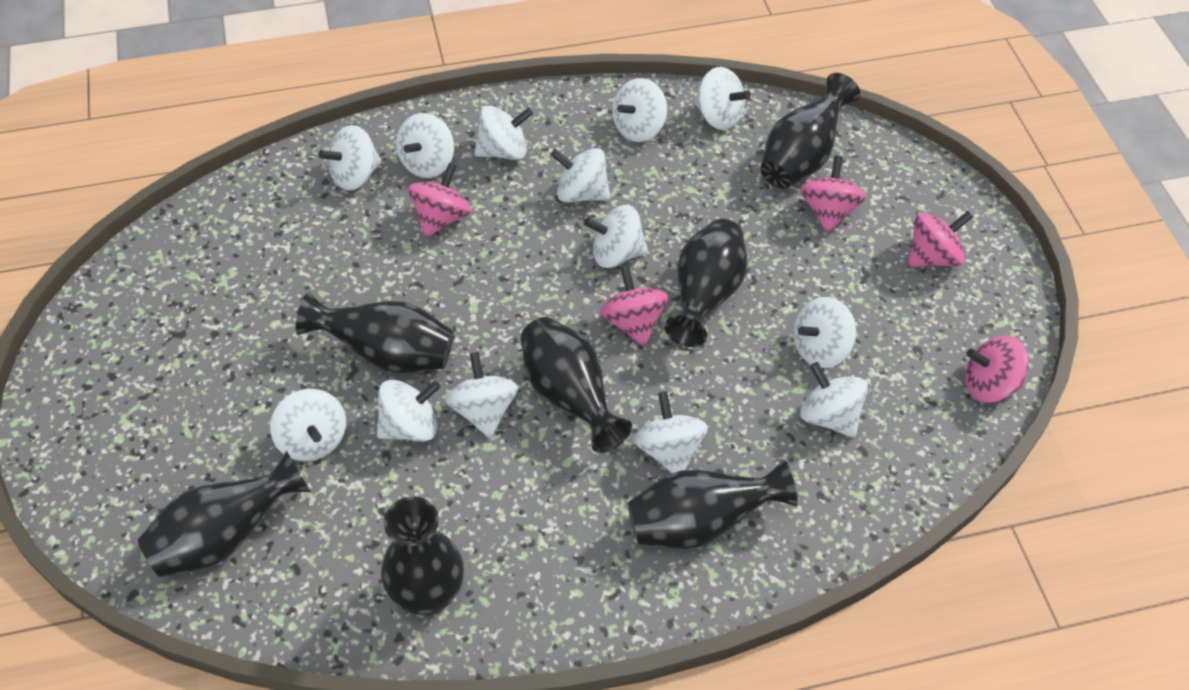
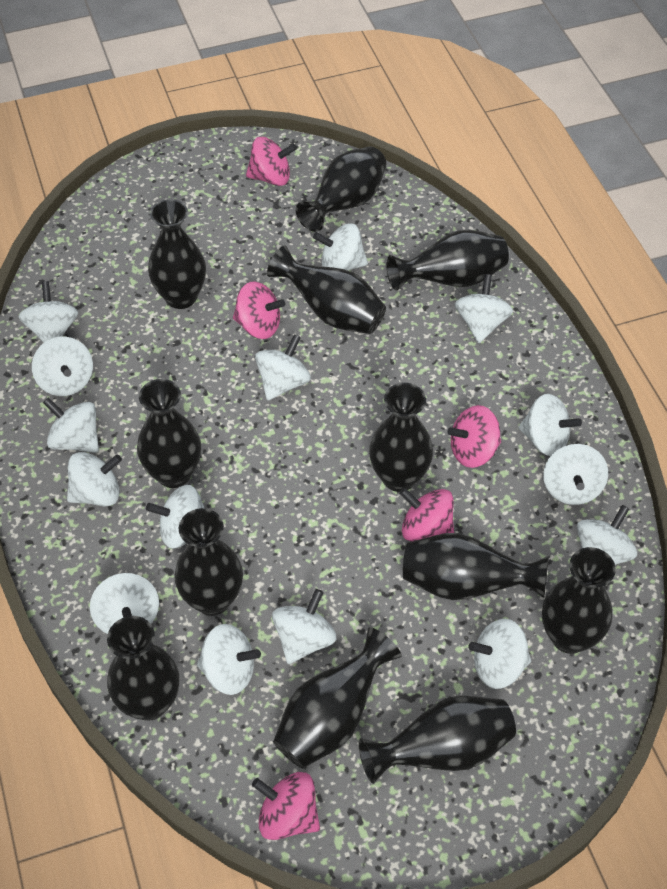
black vase: [137,451,311,577] [296,292,454,373] [381,497,464,616] [521,317,632,453] [627,460,798,549] [664,219,747,347] [760,73,861,188] = 7 -> [107,616,179,721] [137,379,201,488] [148,199,206,309] [174,508,243,616] [267,246,386,334] [273,627,402,768] [296,147,387,232] [359,696,516,784] [369,383,433,492] [386,230,509,291] [403,533,548,600] [542,547,616,654] = 12
white spinning top: [270,389,346,461] [318,125,382,191] [377,380,441,442] [396,113,454,178] [445,352,518,438] [474,106,533,160] [551,148,611,203] [584,205,648,268] [612,78,667,142] [634,391,708,474] [694,67,751,130] [793,297,856,368] [800,362,868,438] = 13 -> [19,281,78,343] [32,337,93,396] [43,397,99,453] [67,452,122,506] [90,573,159,634] [146,485,204,548] [197,624,261,695] [255,334,311,401] [272,589,337,664] [313,223,368,271] [455,274,513,343] [468,619,531,689] [518,394,582,456] [543,444,608,505] [577,505,637,565] = 15

